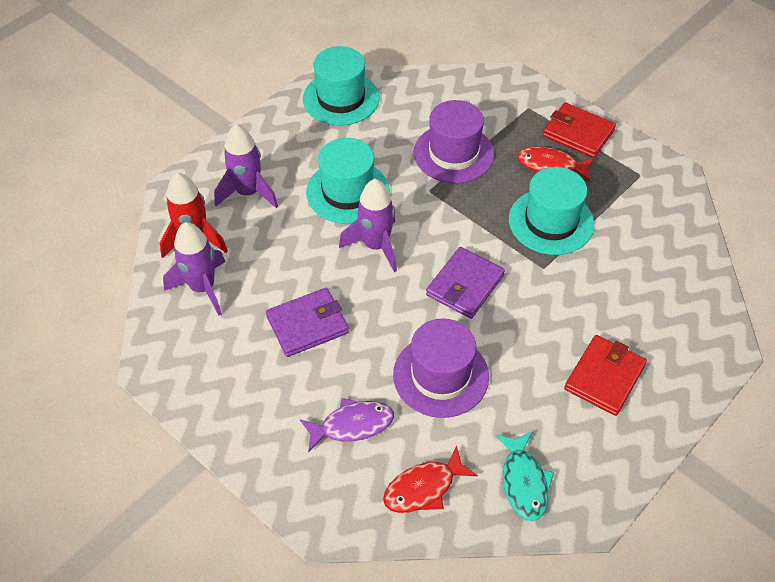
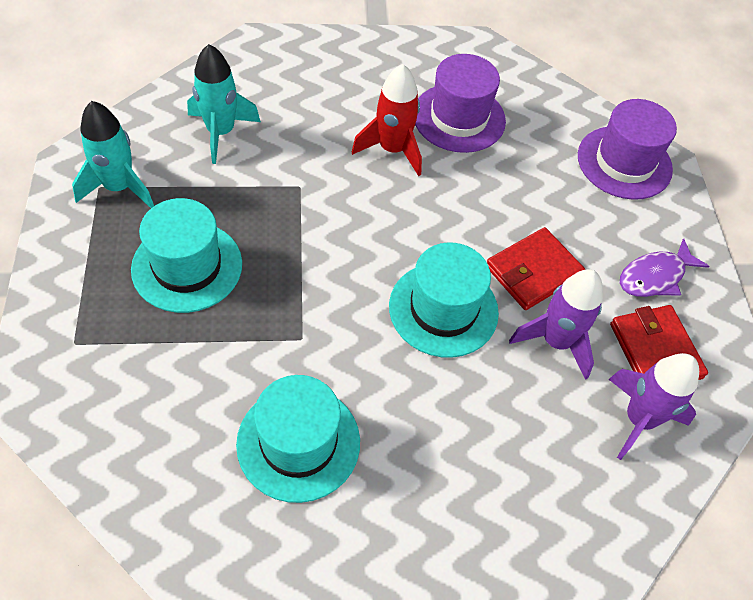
purple rocket: [163,222,225,316] [214,124,278,208] [339,179,397,272] = 3 -> [509,269,603,380] [609,353,699,460] = 2
purple wallet: [266,288,349,357] [426,247,505,319] = 2 -> none = 0
red fish: [383,446,478,513] [517,147,594,181] = 2 -> none = 0
turquoise fish: [496,431,554,521] = 1 -> none = 0
turquoise rocket: none = 0 -> [72,101,154,208] [187,44,261,164] = 2

